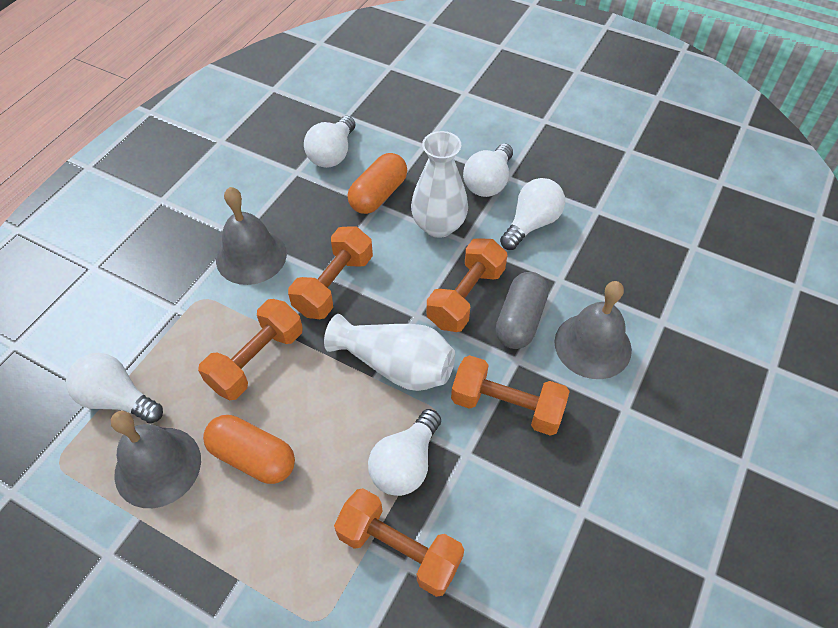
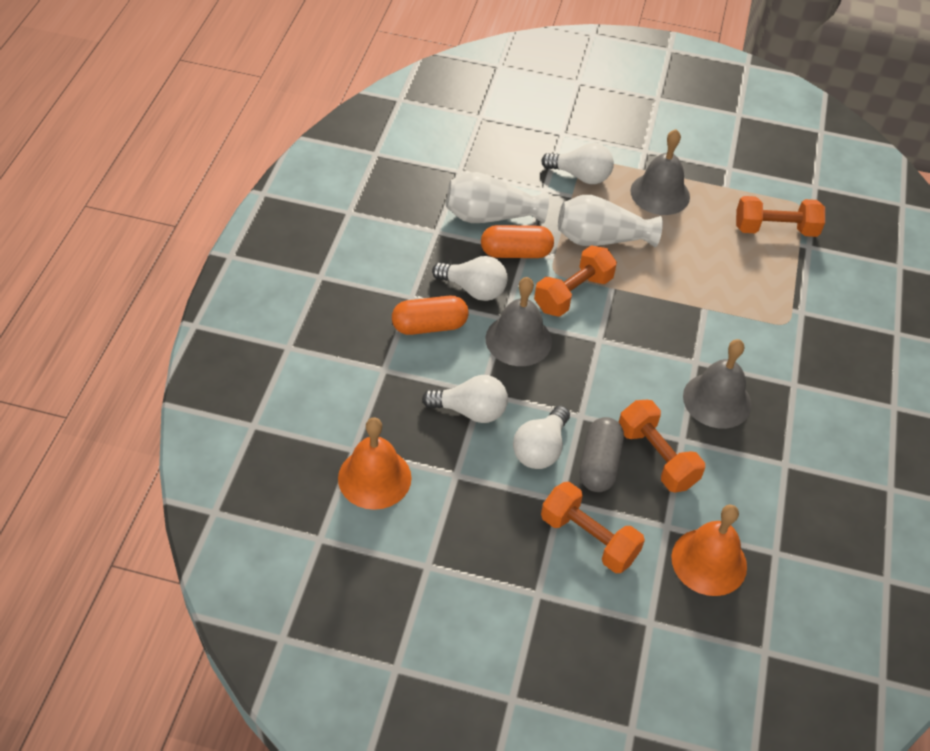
orange bell: none = 0 -> [338,417,412,510] [671,505,747,596] = 2
orange dumbbell: [198,299,303,400] [288,227,373,319] [334,488,464,597] [427,238,507,332] [451,355,570,436] = 5 -> [534,245,617,317] [541,482,645,573] [618,400,705,492] [736,196,825,237] = 4
white light bulb: [66,353,163,423] [304,116,356,168] [368,409,441,496] [463,144,513,197] [500,178,565,250] = 5 -> [422,375,508,423] [432,256,507,301] [513,406,570,469] [541,143,614,184] = 4

